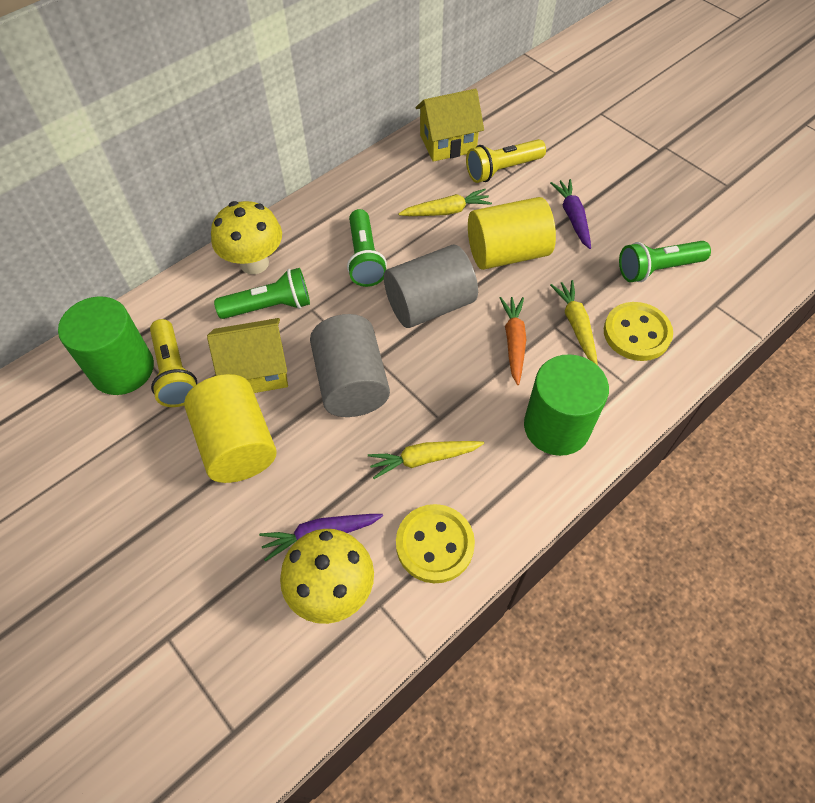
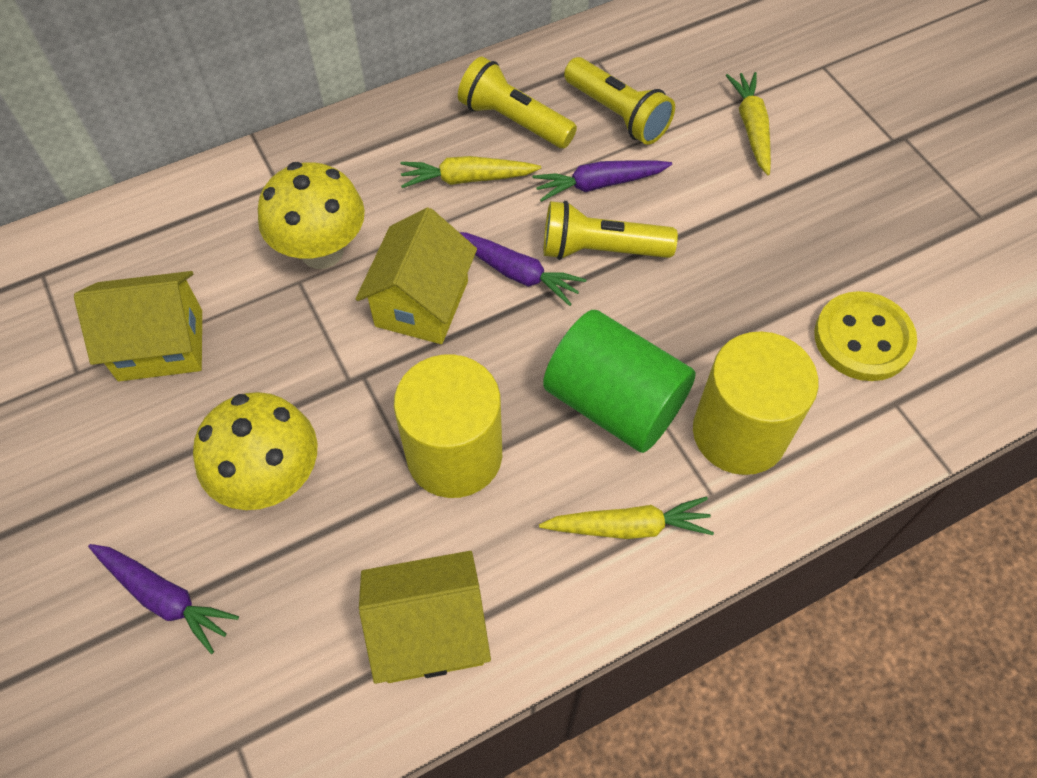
green cylinder: [58,296,154,395] [524,354,609,456] = 2 -> [543,310,696,453] = 1
green flashlight: [214,268,310,319] [347,209,387,287] [619,241,711,282] = 3 -> none = 0
grey cylinder: [310,314,390,417] [384,244,478,328] = 2 -> none = 0
orange carrot: [500,297,526,385] = 1 -> none = 0
purple carrot: [259,514,383,561] [550,179,591,249] = 2 -> [88,544,239,654] [459,232,586,306] [533,160,672,202] = 3
yellow button: [396,504,475,583] [604,302,673,361] = 2 -> [814,291,917,381] = 1
yellow flashlight: [150,319,197,407] [466,139,546,183] = 2 -> [458,57,577,148] [544,201,678,260] [564,57,675,145] = 3
yellow house: [207,318,288,393] [416,89,484,162] = 2 -> [74,271,202,381] [356,207,477,344] [359,551,491,684] = 3

